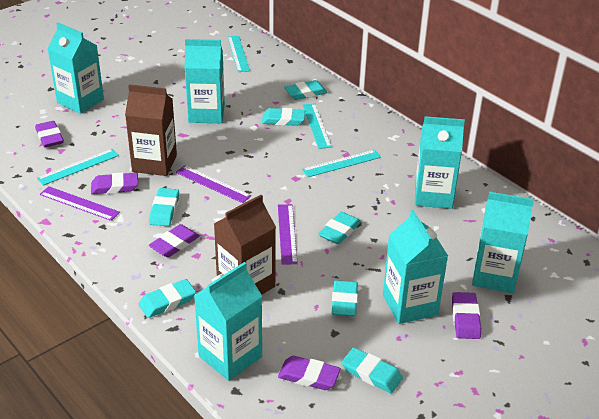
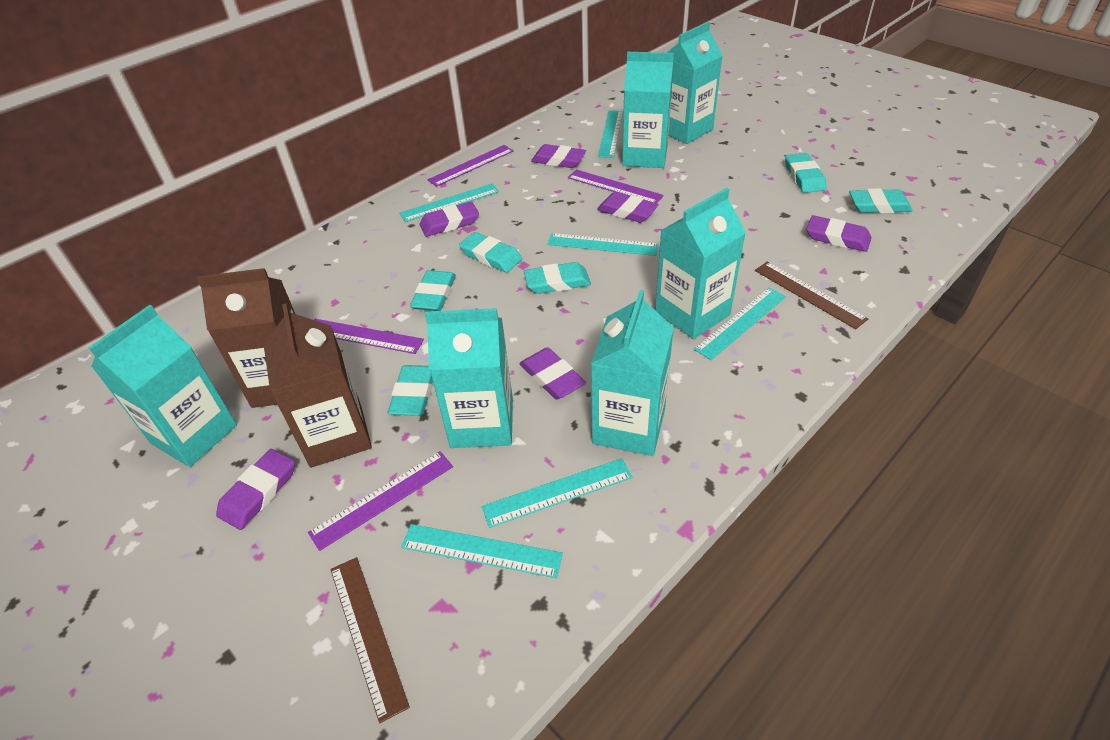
brown ruler: none = 0 -> [330,557,410,723] [755,262,868,329] = 2
purple eraser: [35,121,64,147] [91,173,138,194] [149,224,200,258] [278,356,341,390] [452,292,481,339] = 5 -> [216,449,295,530] [419,201,479,237] [520,347,586,400] [531,144,586,168] [597,192,659,223] [806,215,872,252] = 6
purple ruler: [40,186,120,221] [176,165,251,203] [278,204,298,265] = 3 -> [308,451,453,551] [314,319,424,354] [427,145,514,187] [568,169,664,203] = 4
turquoise eraser: [139,279,196,318] [149,188,179,226] [262,108,305,126] [284,80,328,100] [318,212,361,244] [331,280,358,317] [342,347,403,394] = 7 -> [388,365,433,416] [410,270,456,311] [459,232,522,273] [524,262,591,294] [785,153,826,193] [849,188,913,213] = 6
turquoise ruler: [37,149,119,186] [228,36,250,72] [302,150,381,177] [303,103,332,149] = 4 -> [399,184,499,222] [401,524,563,578] [482,458,632,528] [547,233,659,256] [598,111,623,158] [694,287,786,360] = 6

